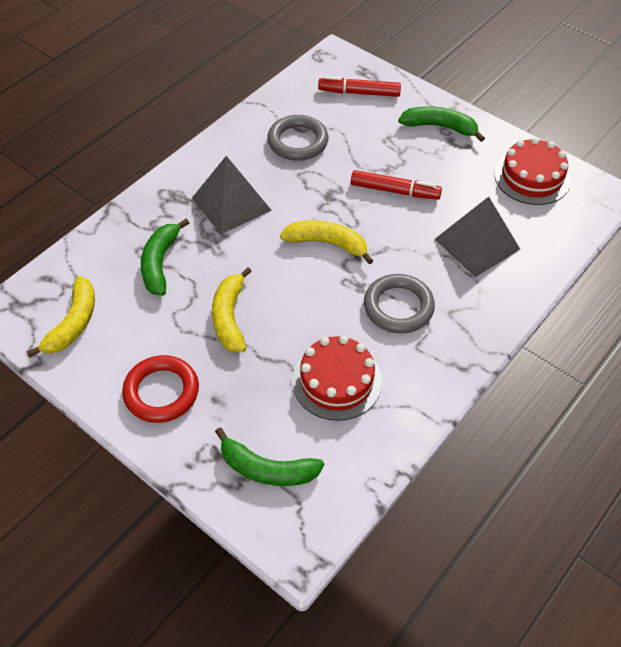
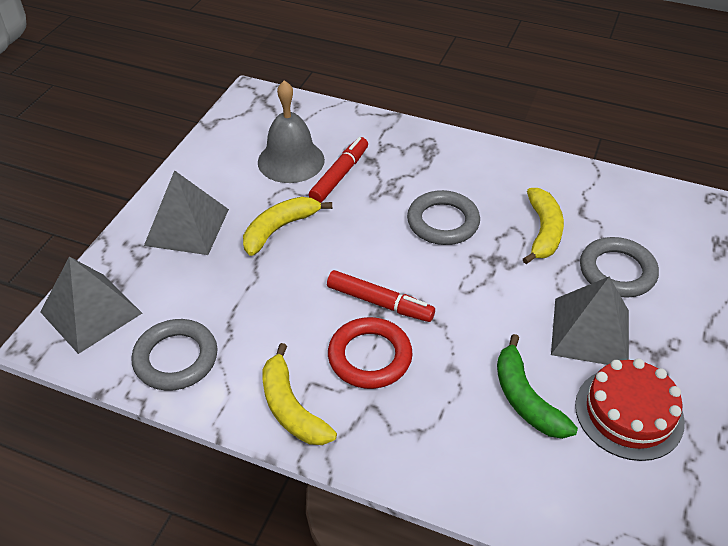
green banana: [141,219,189,296] [215,427,324,486] [398,106,485,142] = 3 -> [497,334,578,439] = 1
grey bell: none = 0 -> [258,80,325,183] = 1
grey pyramid: [192,156,272,235] [435,197,520,277] = 2 -> [40,256,142,354] [144,170,229,255] [551,276,629,365] = 3
grey ring: [267,115,328,161] [364,274,435,334] = 2 -> [131,319,217,391] [407,190,480,245] [580,237,659,298] = 3
red cake: [292,335,382,421] [494,137,571,205] = 2 -> [575,358,685,461] = 1

